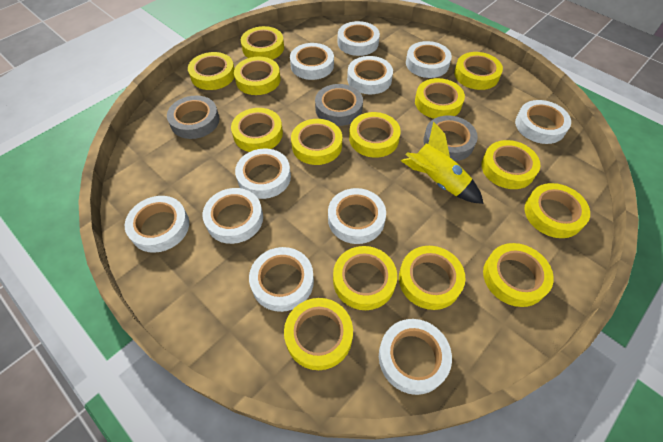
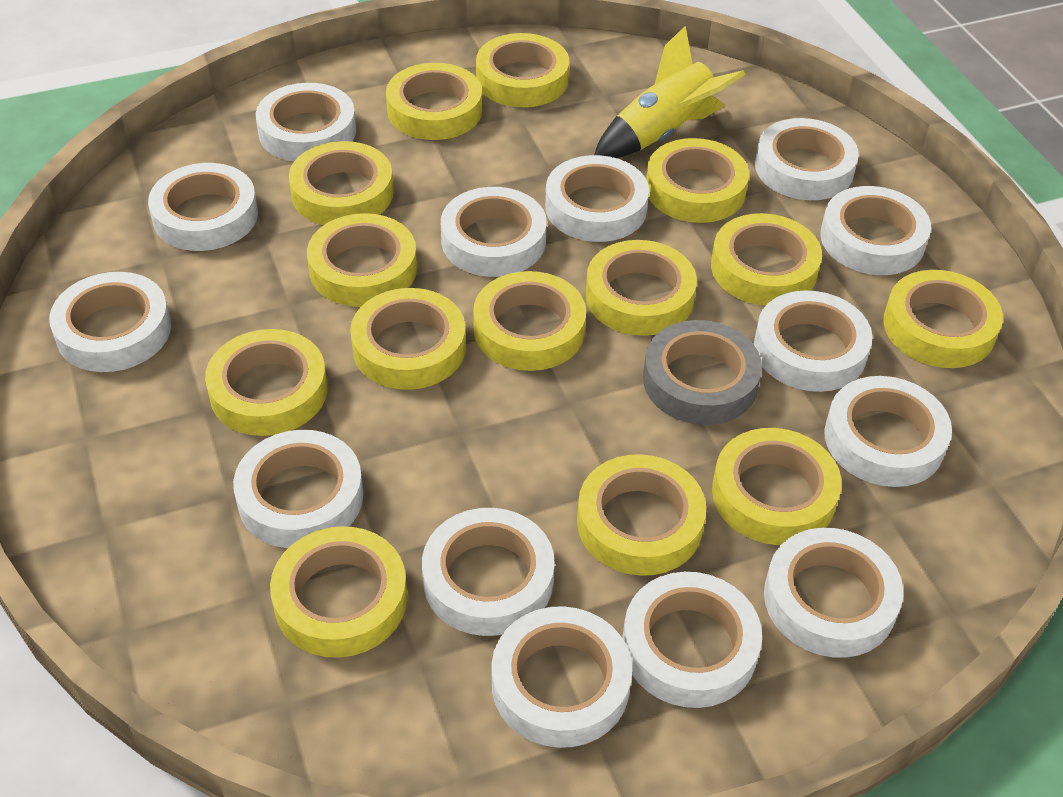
grey tape: [167,95,219,139] [315,84,363,126] [424,115,478,161] = 3 -> [643,320,762,425] = 1
white tape: [125,196,189,253] [203,188,263,244] [235,149,291,199] [249,247,314,312] [290,43,334,80] [328,188,386,244] [338,21,380,56] [347,56,393,94] [379,319,452,395] [406,41,452,78] [515,100,571,144] = 11 -> [49,272,171,372] [148,163,258,251] [233,430,363,548] [256,83,356,162] [422,508,555,636] [441,187,547,277] [492,606,632,748] [545,155,649,242] [622,572,762,708] [754,290,873,392] [755,118,859,200] [764,528,903,658] [820,186,931,275] [824,376,952,487] = 14

